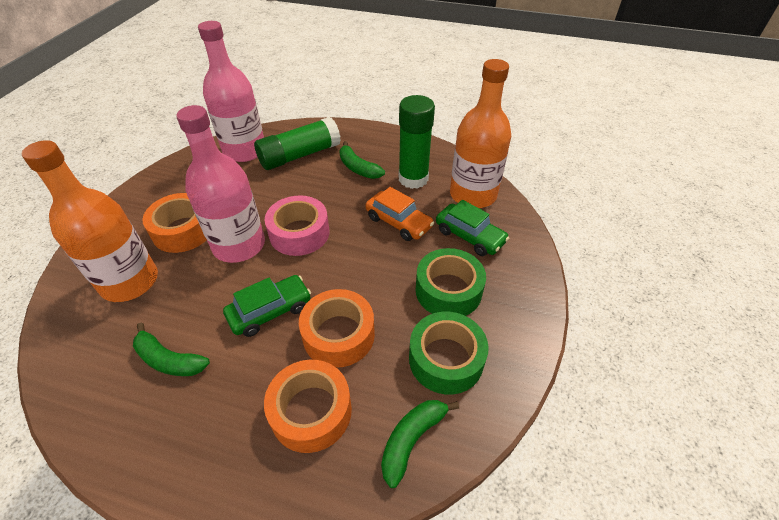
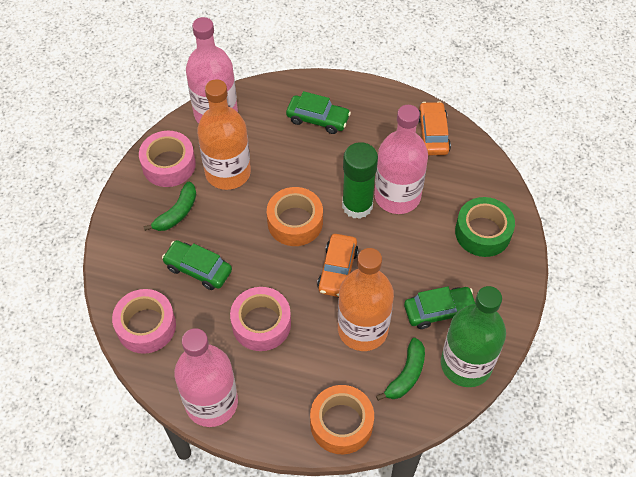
green banana: [133,323,210,376] [339,141,385,179] [381,400,459,488] = 3 -> [143,182,196,231] [376,338,425,401] = 2
green bottle: none = 0 -> [441,286,506,387] = 1
green car: [223,275,311,337] [436,200,509,256] = 2 -> [162,240,232,290] [286,91,351,134] [404,286,476,329] = 3
green glue stick: [254,117,341,170] [399,95,435,189] = 2 -> [342,142,378,219] = 1
green tape: [409,312,489,395] [415,248,486,316] = 2 -> [455,197,515,257] = 1
orange car: [365,187,434,241] = 1 -> [317,234,358,297] [419,101,451,155] = 2
orange tape: [142,193,207,253] [264,360,352,453] [299,289,375,368] = 3 -> [267,187,323,246] [310,385,374,454] = 2
pink bottle: [176,105,265,263] [198,21,264,162] = 2 -> [174,328,238,427] [186,17,238,123] [374,105,428,214] = 3
pink tape: [265,196,329,256] = 1 -> [112,289,176,354] [139,131,196,187] [230,287,291,351] = 3

